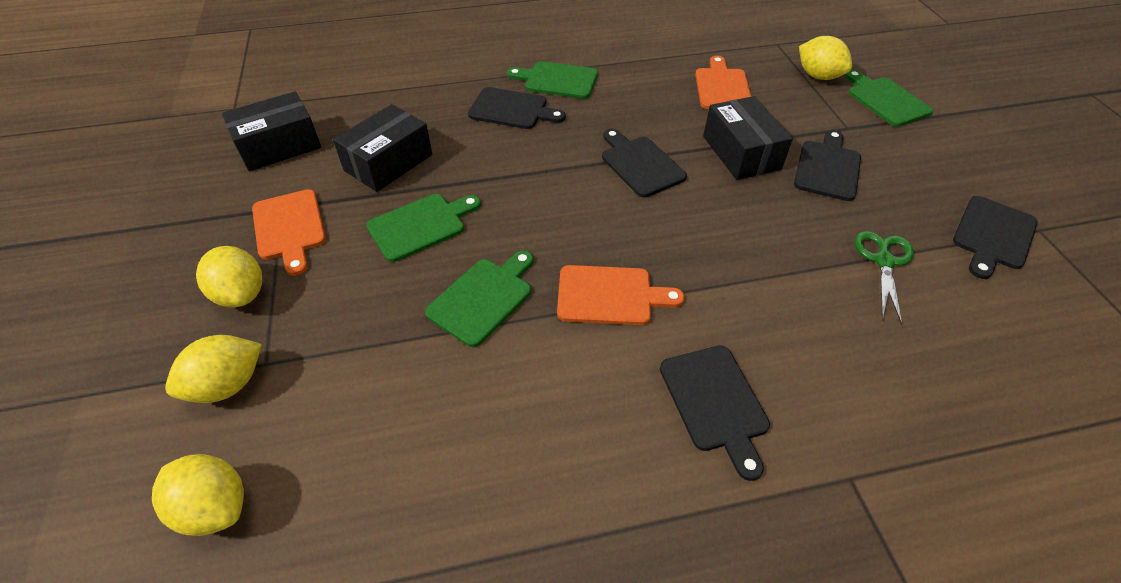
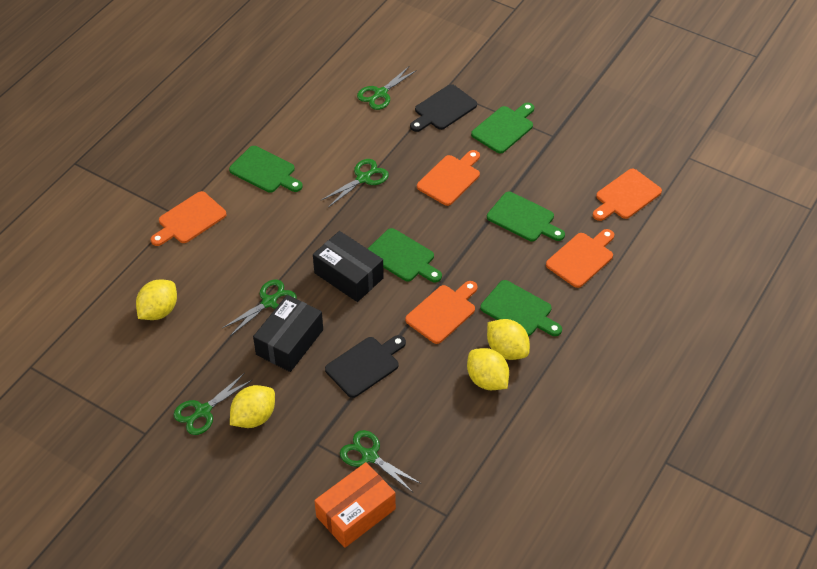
black box: [222,91,321,171] [333,104,432,192] [703,96,793,180] = 3 -> [253,295,323,372] [313,231,384,302] = 2
black cutting board: [468,87,566,129] [602,128,687,198] [660,345,770,481] [794,130,861,201] [953,196,1038,279] = 5 -> [325,335,406,398] [410,84,477,132] = 2
green cutting board: [366,194,481,262] [425,250,533,347] [507,61,598,99] [845,69,933,127] = 4 -> [229,146,303,193] [368,228,442,282] [471,102,534,153] [480,280,562,336] [487,192,565,241] = 5
green scissors: [855,231,914,325] = 1 -> [174,373,252,435] [223,280,297,336] [322,159,389,207] [340,430,422,492] [357,66,417,110] = 5
orange box: none = 0 -> [314,462,396,548] = 1
orange cutting board: [252,189,326,276] [557,265,685,325] [695,56,752,109] = 3 -> [151,191,227,246] [405,281,478,344] [417,150,480,206] [546,229,614,288] [593,169,662,221] = 5

